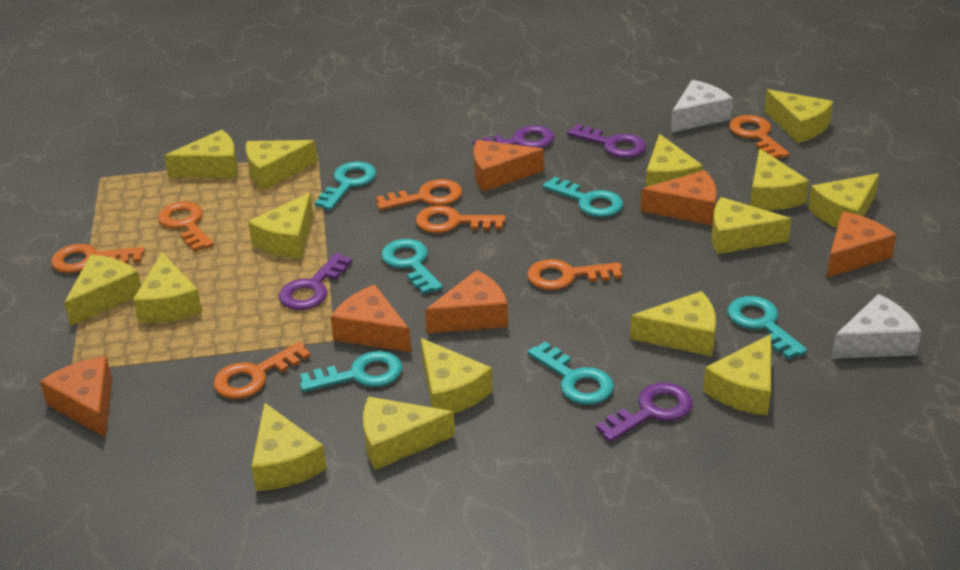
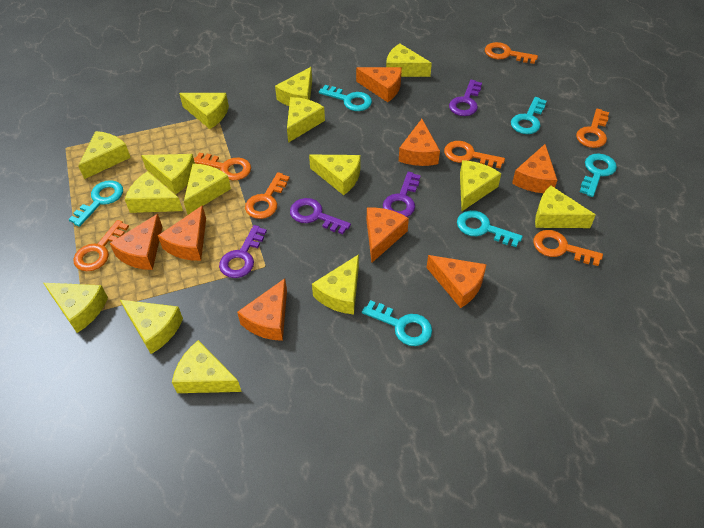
orange cheese: [40,356,112,438] [330,285,411,352] [425,270,508,333] [473,140,544,192] [641,170,716,225] [826,211,896,278] = 6 -> [110,214,162,270] [158,205,206,261] [237,278,287,341] [356,67,402,102] [367,208,409,263] [399,119,440,166] [427,255,487,308] [512,144,557,193] = 8
white cheese: [671,80,733,133] [831,294,922,359] = 2 -> none = 0

